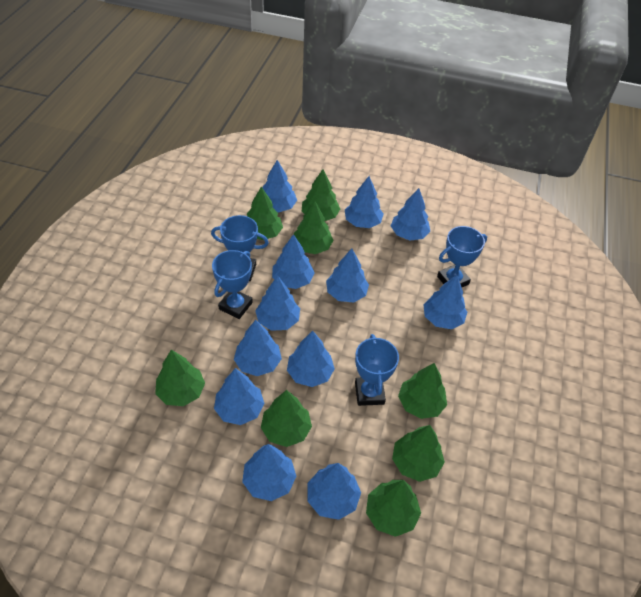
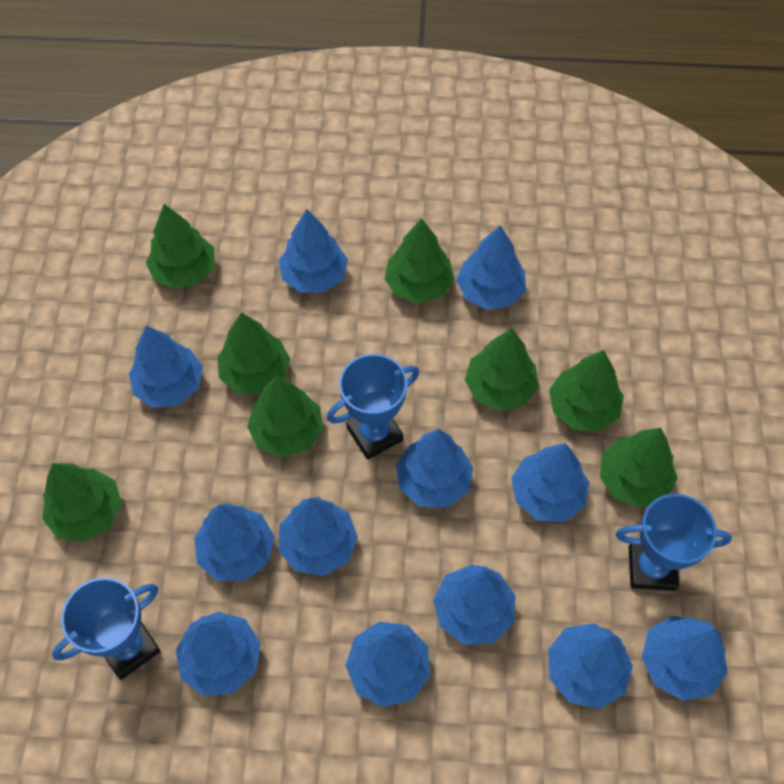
blue trophy: [211,215,269,281] [212,250,253,319] [355,334,399,406] [437,226,487,287] = 4 -> [52,577,161,680] [327,354,419,460] [616,494,732,591] = 3

